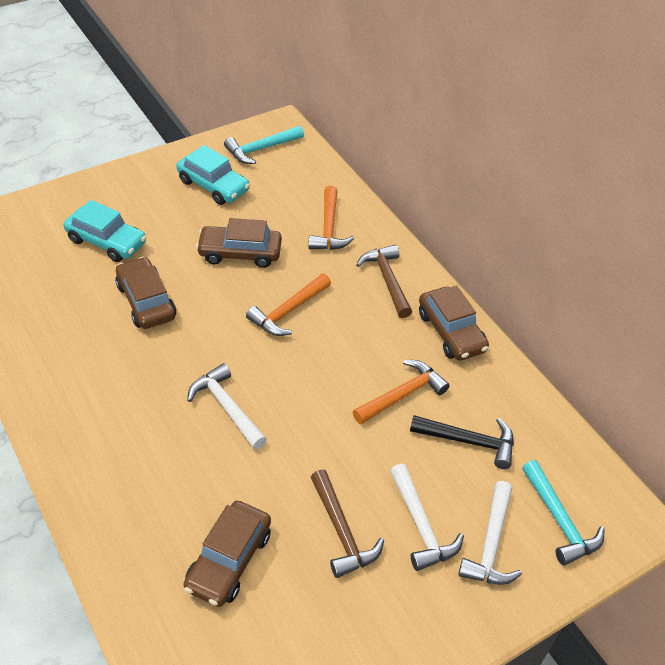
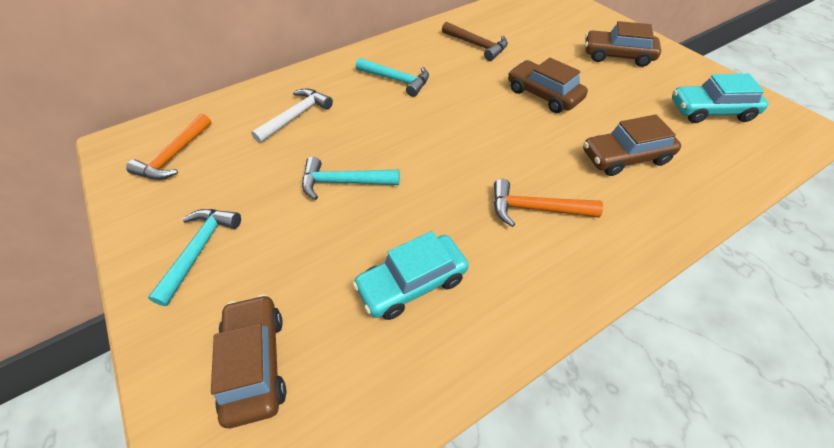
black hammer: [410,415,514,469] = 1 -> none = 0
brown hammer: [311,469,384,578] [356,245,412,318] = 2 -> [442,22,508,61] = 1
orange hammer: [246,274,331,336] [308,186,354,250] [353,360,450,424] = 3 -> [126,113,212,180] [494,179,603,227] = 2
turquoise hammer: [224,126,304,164] [522,460,605,566] = 2 -> [148,209,241,306] [302,157,400,200] [356,58,429,97] = 3
white hammer: [187,363,267,449] [390,463,464,571] [458,481,522,585] = 3 -> [251,88,333,143] = 1

